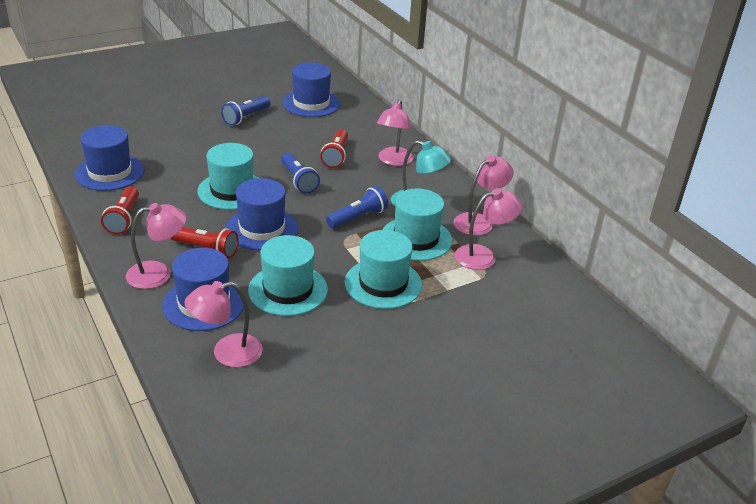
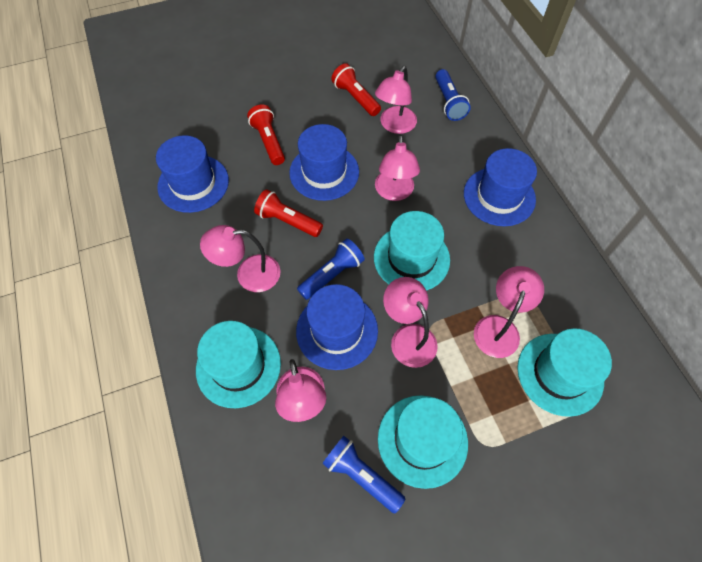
pink lamp: [126,203,186,289] [184,281,263,368] [377,99,413,166] [454,155,514,236] [455,188,522,270] = 5 -> [200,225,281,292] [275,359,326,422] [375,66,417,134] [375,135,420,201] [383,277,438,368] [474,266,544,358] = 6
turquoise lamp: [391,141,451,206] = 1 -> none = 0

